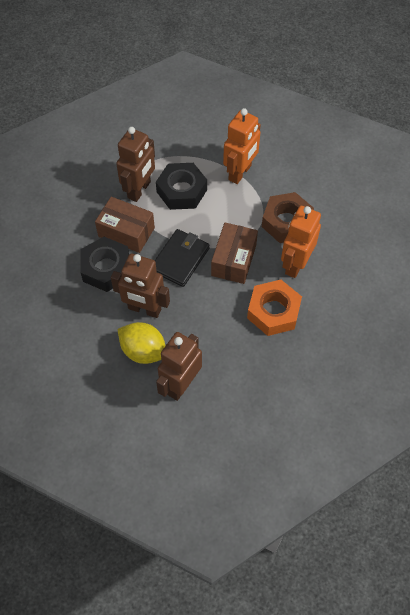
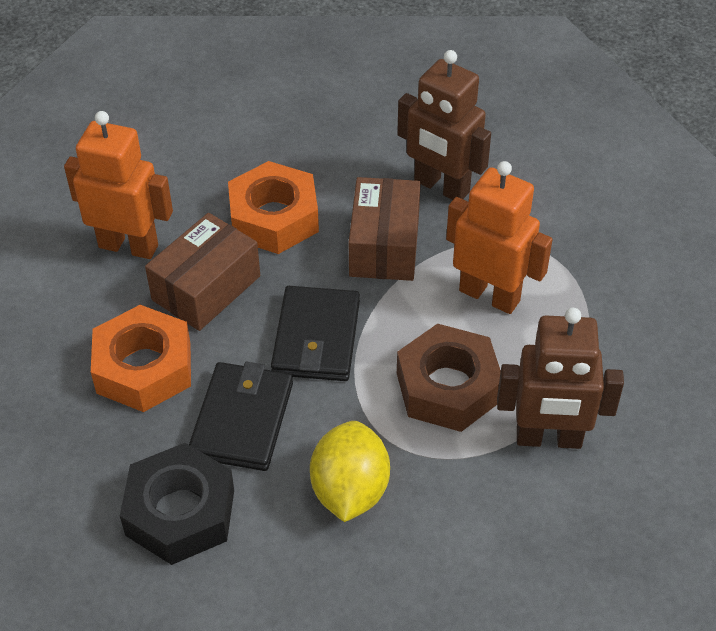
black nut: [80,237,129,292] [156,163,207,210] = 2 -> [120,443,234,565] = 1
black wallet: [155,229,210,287] = 1 -> [189,362,293,471] [271,286,360,381] = 2
brown robot: [111,254,170,318] [116,127,155,202] [156,332,202,401] = 3 -> [397,50,491,200] [497,308,624,449] = 2
orange nut: [247,280,302,336] = 1 -> [91,305,191,412] [228,161,319,254] = 2

